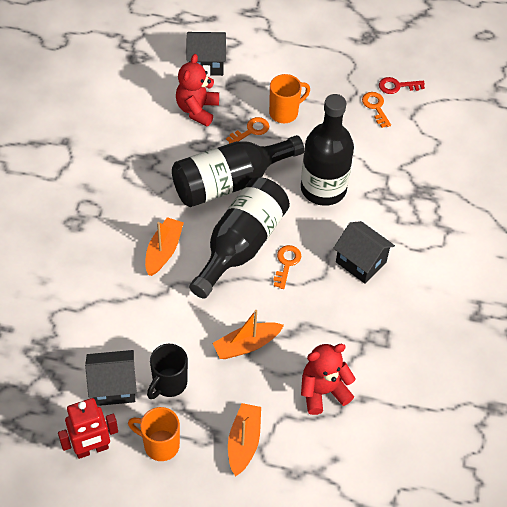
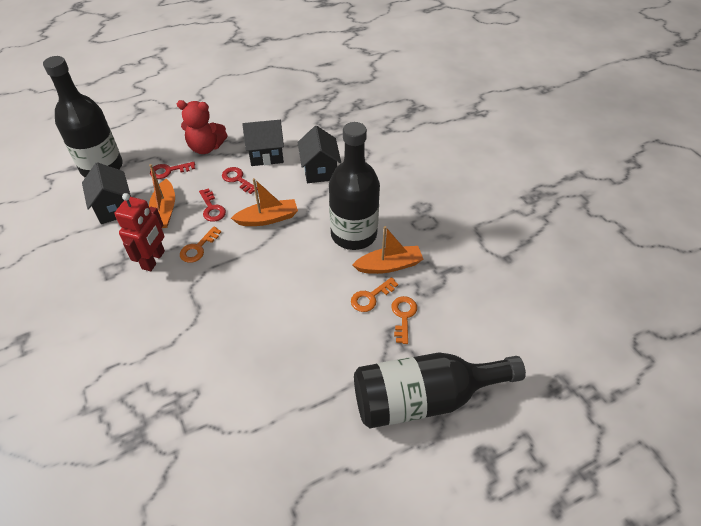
black mug: [147,344,188,399] = 1 -> none = 0
orange mug: [128,407,180,461] [269,74,310,123] = 2 -> none = 0
red key: [379,77,425,94] = 1 -> [150,162,195,179] [199,188,226,222] [222,167,258,194] = 3
red teddy bear: [176,54,219,126] [301,344,356,415] = 2 -> [177,100,228,154] = 1

